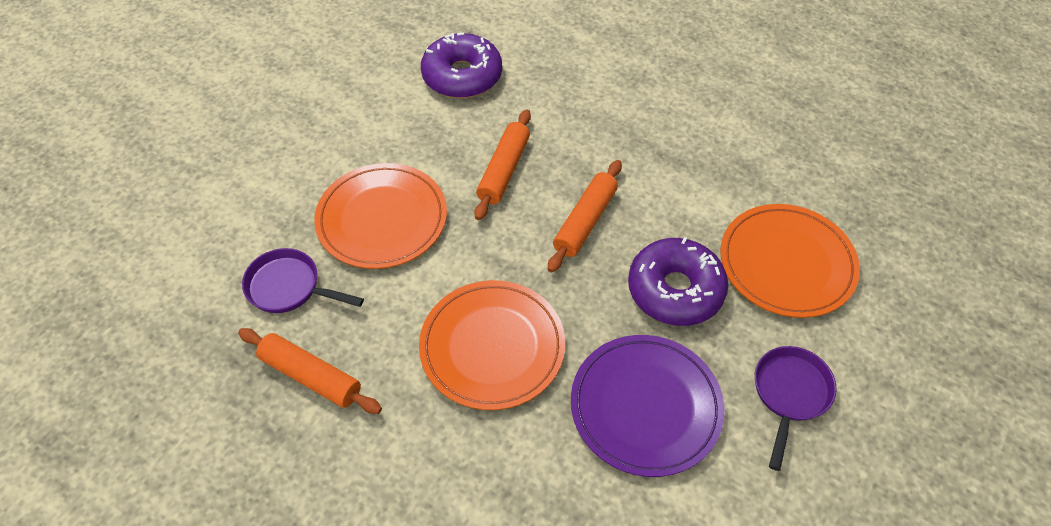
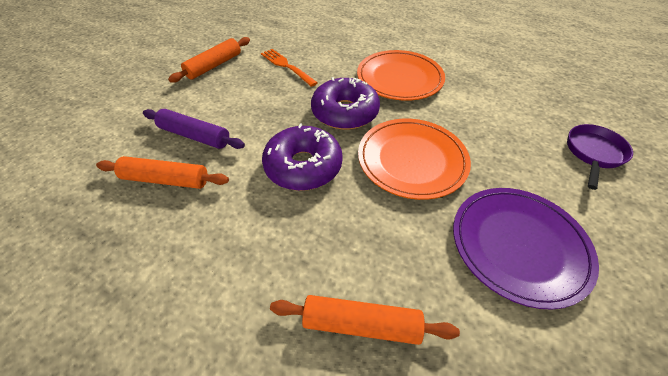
orange fork: none = 0 -> [261,49,318,87] = 1
orange plate: [314,163,447,269] [419,280,565,410] [720,204,860,318] = 3 -> [357,50,445,101] [358,119,471,200] = 2
purple pan: [242,248,364,313] [755,346,837,471] = 2 -> [567,124,633,190] = 1
purple rolling pin: none = 0 -> [143,109,245,149] = 1

